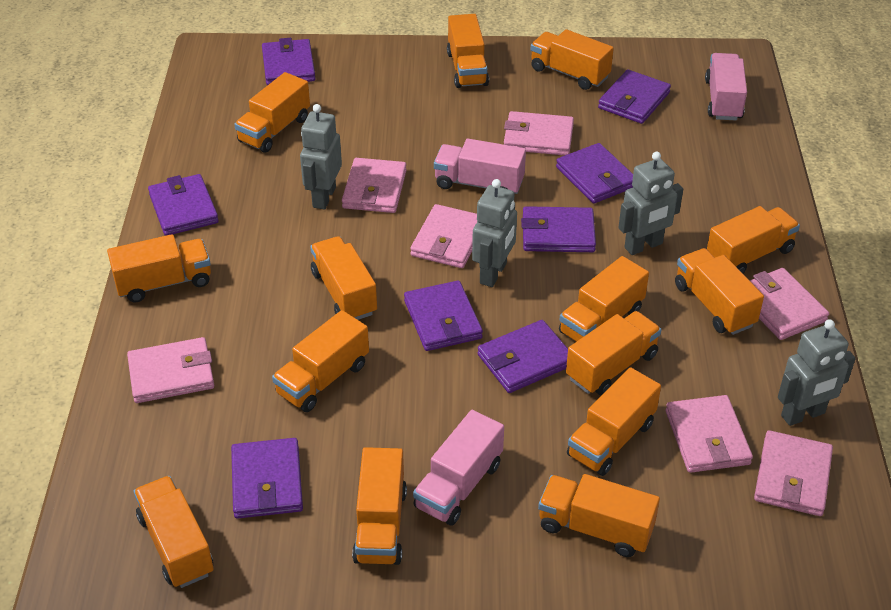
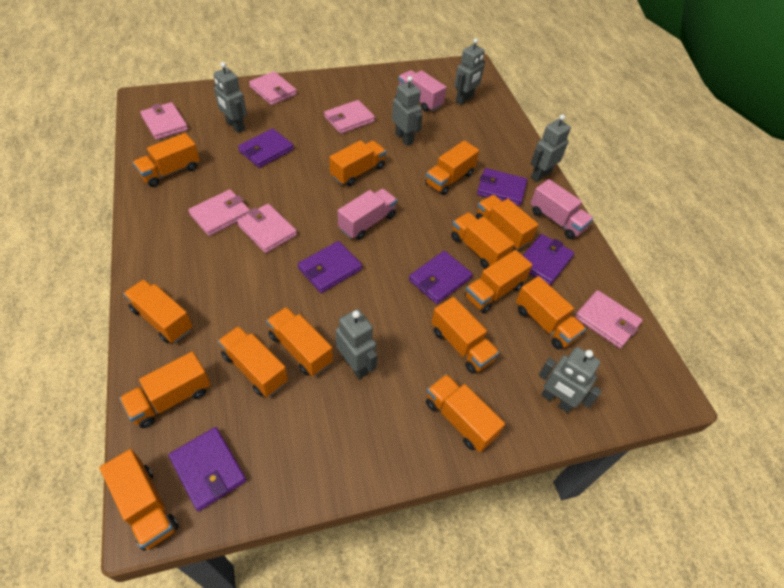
grey robot: [300,104,342,209] [472,179,517,287] [618,152,683,255] [778,319,856,426] = 4 -> [213,62,247,133] [336,309,377,379] [392,76,423,146] [454,38,485,105] [531,114,571,182] [538,347,602,413] = 6
pink wallet: [127,337,214,403] [342,158,407,213] [410,204,477,268] [504,111,574,156] [666,395,753,473] [750,268,829,340] [754,430,833,516] = 7 -> [140,102,188,140] [188,189,250,236] [237,204,297,253] [249,71,297,105] [324,100,375,134] [575,290,643,348] = 6
purple wallet: [148,174,219,236] [231,438,303,519] [262,38,316,85] [404,281,483,351] [478,320,568,393] [521,206,596,252] [556,143,633,204] [598,70,671,124] = 8 -> [169,427,246,511] [238,128,294,168] [298,241,362,293] [409,251,473,304] [477,168,527,206] [523,234,575,285] = 6

